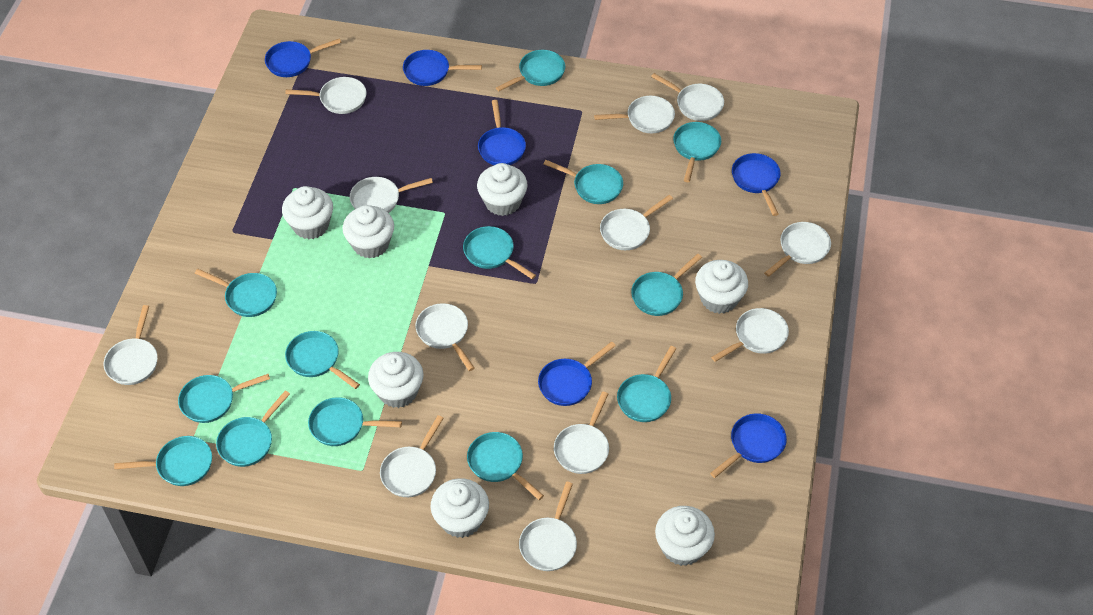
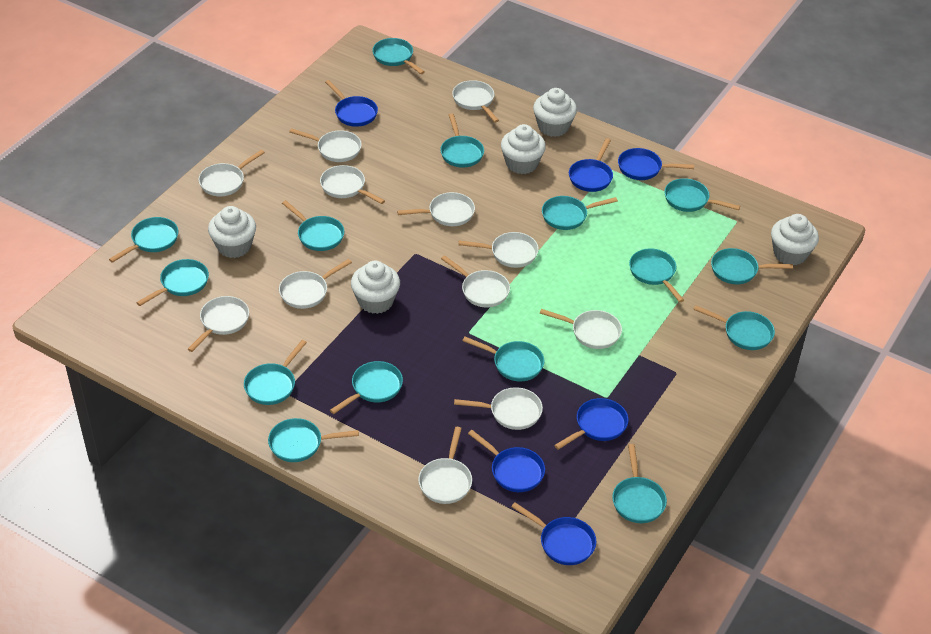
turquoise pan: [114,436,212,486] [178,374,270,423] [195,269,277,317] [216,390,290,467] [285,331,360,389] [308,397,402,446] [463,226,536,279] [467,432,544,500] [496,50,565,91] [544,160,623,204] [617,346,676,422] [631,254,702,316] [673,122,721,182] = 13 -> [109,217,178,263] [136,259,209,306] [244,340,307,405] [268,418,359,462] [282,200,344,251] [330,361,403,414] [372,38,425,74] [440,113,484,168] [462,337,545,381] [542,196,618,230] [612,444,667,523] [629,249,684,302] [664,178,740,212] [693,305,775,350] [711,248,793,284] = 15
white cupcake: [282,186,333,239] [343,205,394,259] [368,352,424,408] [431,478,489,538] [477,163,528,216] [655,506,715,566] [695,260,748,314] = 7 -> [208,206,256,258] [351,261,400,314] [501,124,546,174] [533,88,577,137] [771,214,819,265] = 5

